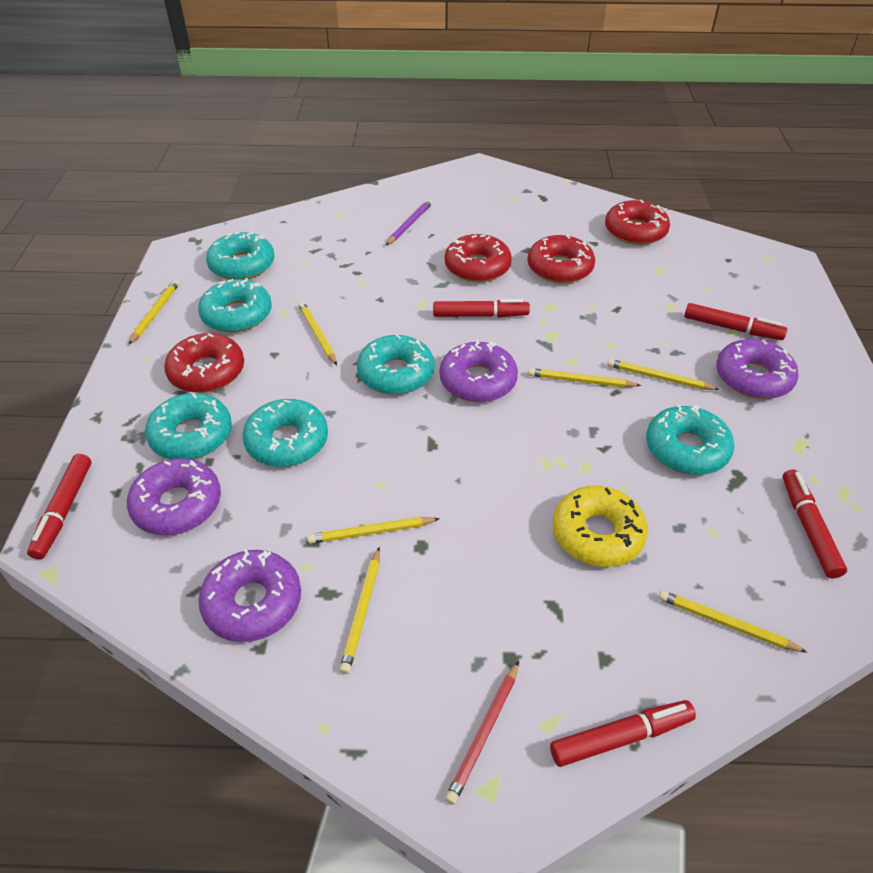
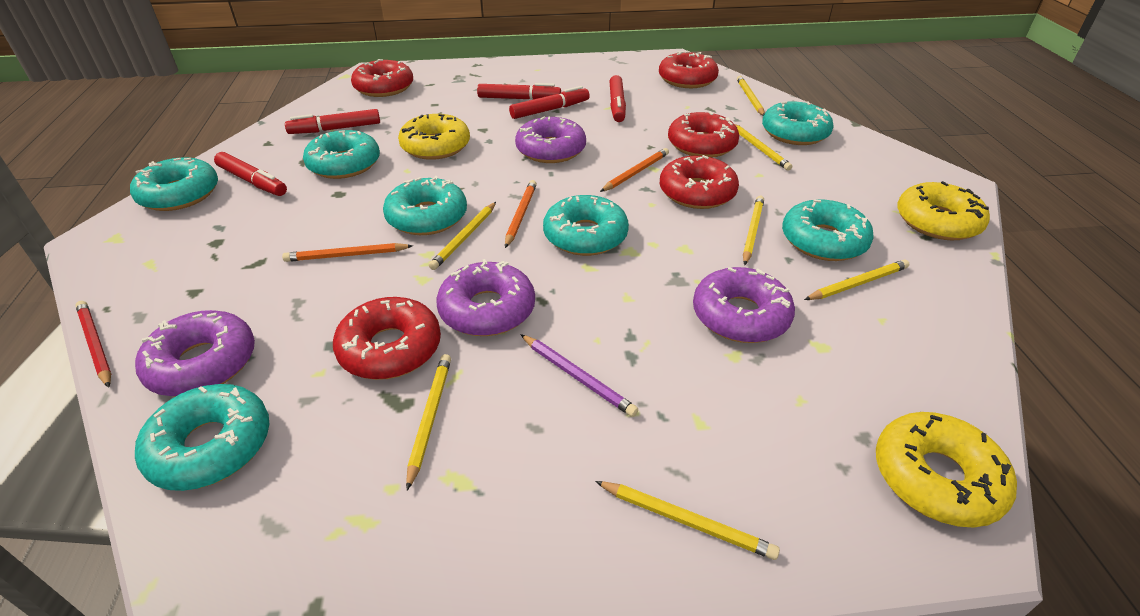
orange pencil: none = 0 -> [282,243,413,262] [505,180,537,248] [600,148,669,192] = 3
red donut: [164,333,244,393] [445,234,512,282] [527,235,595,283] [605,200,670,245] = 4 -> [333,297,441,380] [351,59,413,97] [659,51,719,88] [660,155,739,209] [668,111,739,158] = 5
turquoise donut: [145,393,232,459] [198,278,272,333] [206,231,274,280] [242,399,328,467] [357,334,435,395] [646,404,734,475] = 6 -> [130,157,218,211] [135,384,269,491] [303,130,380,179] [383,176,467,235] [543,195,629,256] [762,101,834,145] [782,199,874,261] = 7
yellow donut: [553,486,648,567] = 1 -> [398,114,470,160] [876,412,1017,528] [897,181,990,240] = 3

